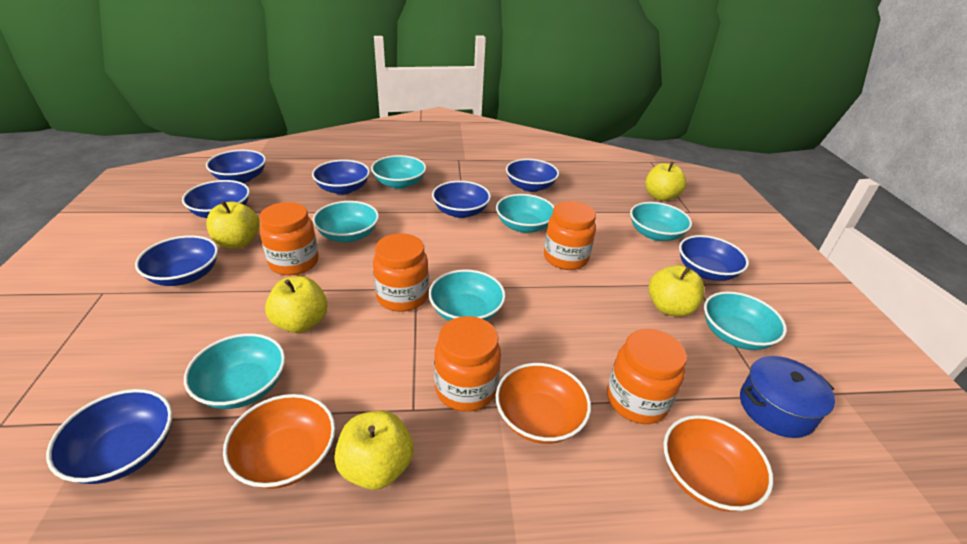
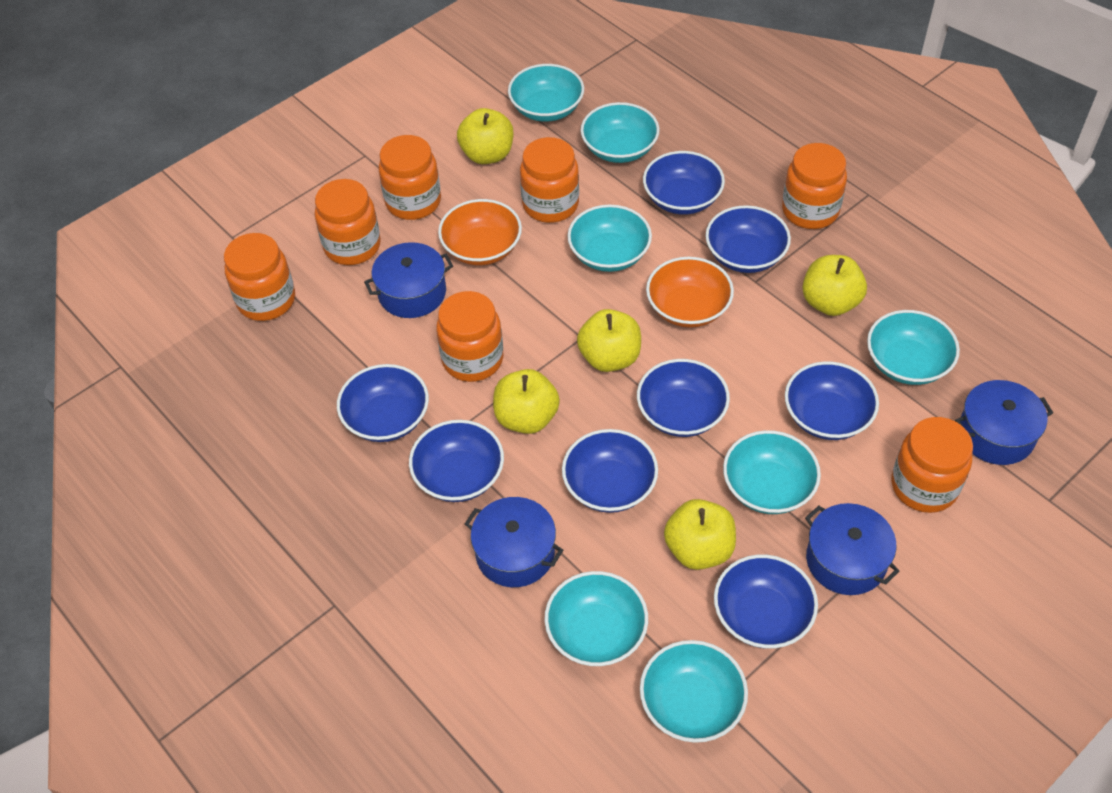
blue pot: [740,356,835,438] = 1 -> [364,242,453,318] [465,497,563,587] [805,503,899,595] [955,380,1053,465] = 4
orange bowl: [223,394,335,489] [496,363,591,444] [663,415,773,512] = 3 -> [438,199,522,265] [646,257,734,328] = 2
orange jar: [259,202,319,276] [373,233,429,312] [434,316,501,412] [544,201,596,270] [607,329,687,424] = 5 -> [224,233,295,321] [315,179,381,265] [379,135,441,220] [436,291,504,382] [520,137,579,223] [782,143,847,229] [892,417,973,513] = 7

